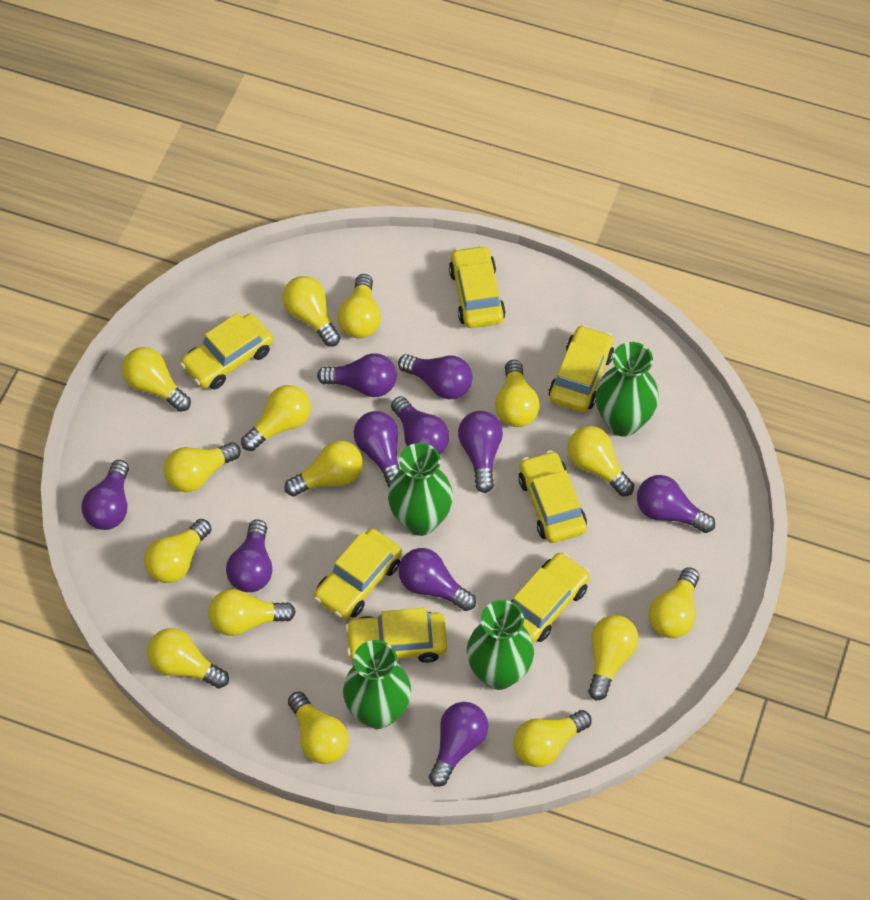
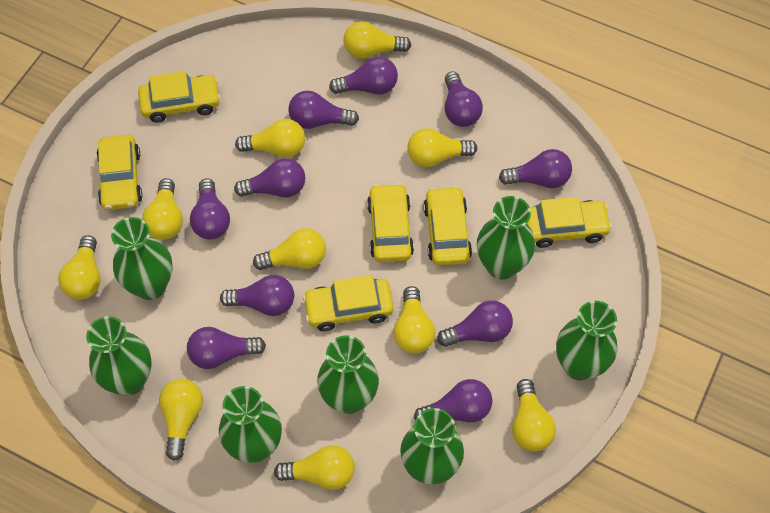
green vase: [343,640,411,729] [388,443,453,536] [467,600,534,690] [596,342,659,436] = 4 -> [86,316,151,396] [111,217,172,300] [219,386,282,463] [317,335,379,414] [400,408,464,485] [477,196,535,280] [556,301,617,381] = 7
yellow car: [180,313,273,390] [314,528,402,619] [345,608,447,663] [449,245,506,328] [511,552,590,643] [518,450,587,543] [549,325,614,412] = 7 -> [97,135,142,210] [138,71,221,123] [303,275,394,331] [367,183,414,262] [423,186,472,265] [527,197,612,248] = 6
yellow light bulb: [122,347,191,412] [144,519,211,583] [147,628,229,689] [163,442,241,492] [208,589,296,636] [241,385,311,451] [282,276,340,347] [284,440,363,497] [288,691,349,764] [338,274,381,338] [495,360,540,427] [513,710,592,767] [567,426,634,496] [588,615,639,700] [649,567,699,638] = 15 -> [58,235,101,300] [142,178,183,240] [159,379,203,461] [235,119,305,158] [253,228,326,270] [274,445,355,490] [343,21,411,59] [393,286,435,353] [407,128,477,167] [512,379,556,452] = 10

